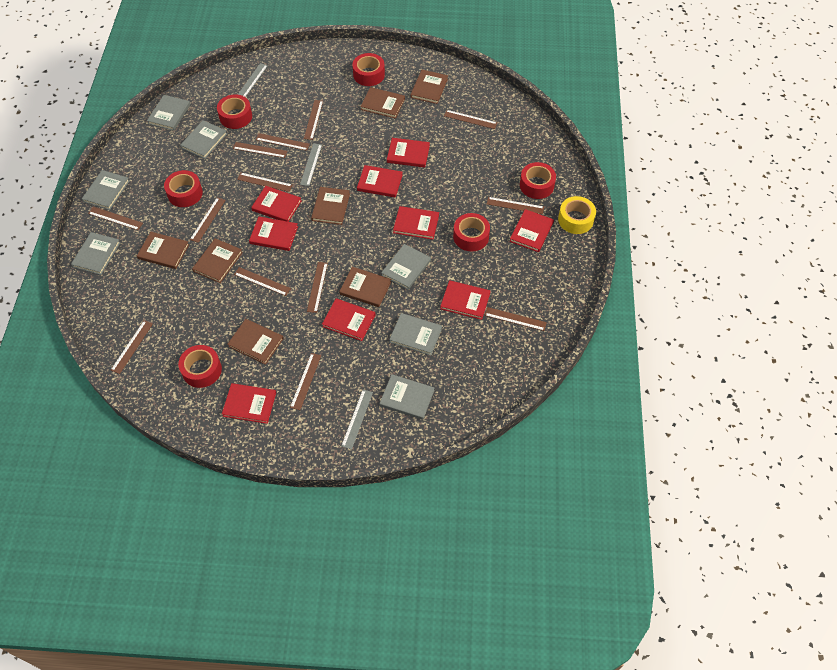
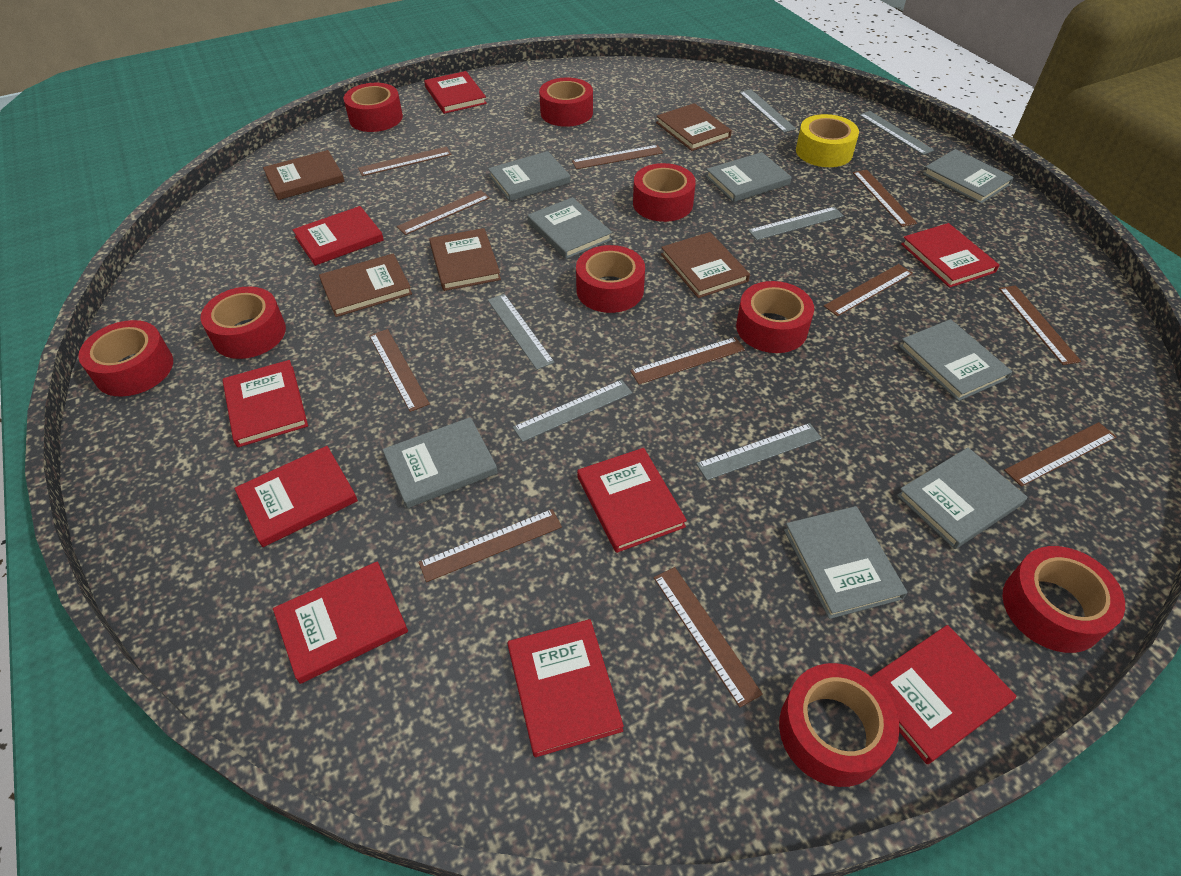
brown book: [137,232,189,269] [192,238,243,283] [227,319,284,365] [311,187,350,225] [339,267,391,307] [360,87,405,119] [410,70,448,104] = 7 -> [263,150,345,200] [319,254,412,317] [429,228,501,291] [656,103,732,151] [661,232,750,298] = 5
brown ruler: [88,207,143,230] [111,320,153,374] [190,197,226,243] [233,142,288,158] [234,267,291,296] [237,173,292,192] [256,133,310,151] [290,353,321,410] [304,100,323,140] [307,262,328,313] [444,110,497,129] [484,307,547,331] [487,197,544,214] = 13 -> [358,146,452,176] [369,329,430,412] [397,190,490,235] [419,509,562,582] [572,145,663,169] [630,337,745,384] [654,567,763,707] [824,264,913,316] [853,170,917,227] [999,285,1081,365] [1004,422,1117,487] = 11
grey book: [71,232,121,275] [82,170,129,210] [147,95,190,131] [180,120,227,159] [380,374,434,420] [381,244,431,290] [389,313,442,356] = 7 -> [382,417,498,508] [488,151,571,201] [527,197,612,259] [706,152,791,202] [784,506,907,619] [897,447,1027,549] [899,319,1012,401] [923,149,1014,204] = 8
grey ruler: [238,63,268,97] [300,143,322,186] [341,390,373,449] = 3 -> [488,294,555,370] [513,380,632,442] [696,423,822,480] [739,89,796,133] [748,207,844,240] [859,111,934,155] = 6
red tape: [164,170,203,207] [178,345,222,388] [217,94,252,129] [352,53,385,86] [453,213,490,251] [520,162,556,199] = 6 -> [78,320,173,397] [200,286,286,359] [344,83,403,132] [539,78,593,127] [576,245,645,313] [633,163,696,222] [736,281,814,353] [779,663,900,787] [1003,546,1125,653] = 9

